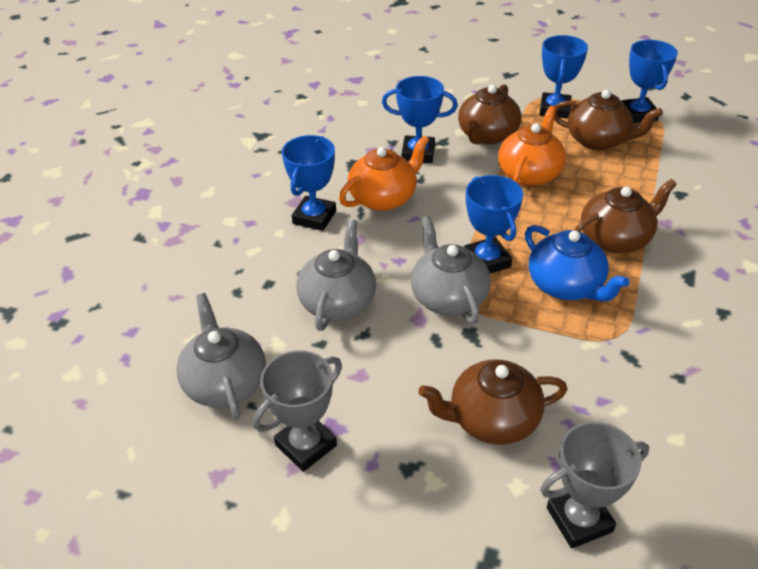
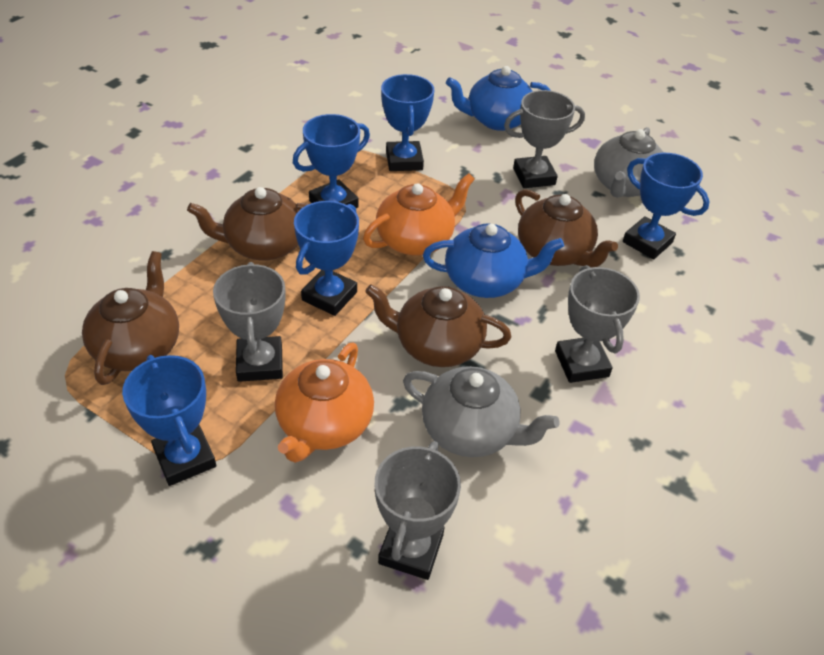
blue teapot: [525,225,630,302] = 1 -> [423,223,564,298] [446,66,551,131] = 2
grey teapot: [176,293,266,420] [297,219,376,331] [411,216,491,324] = 3 -> [403,366,560,457] [594,127,664,198] = 2
grey trophy: [253,350,342,472] [540,422,649,548] = 2 -> [213,262,286,382] [375,441,461,580] [504,90,585,188] [555,265,640,383] = 4

